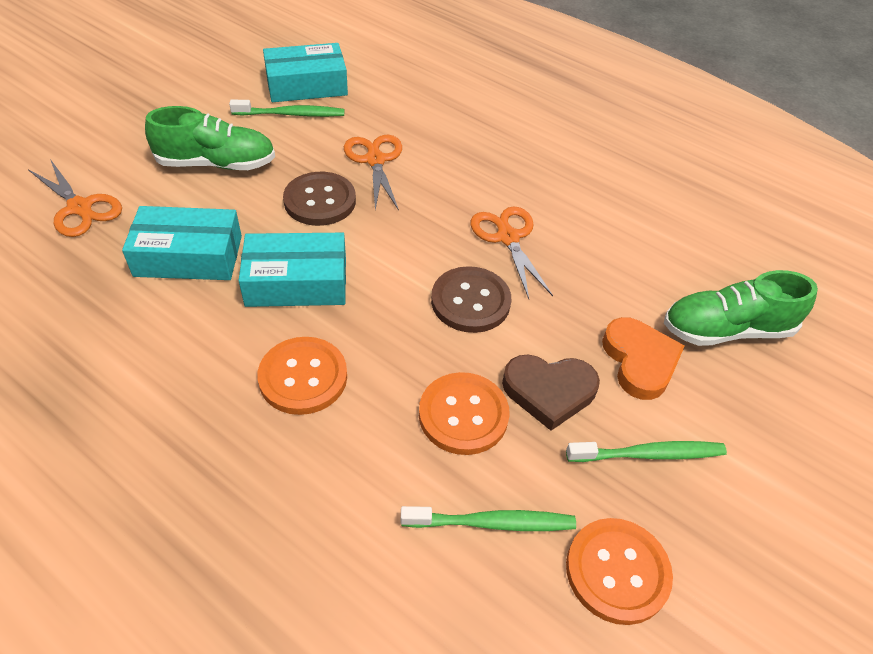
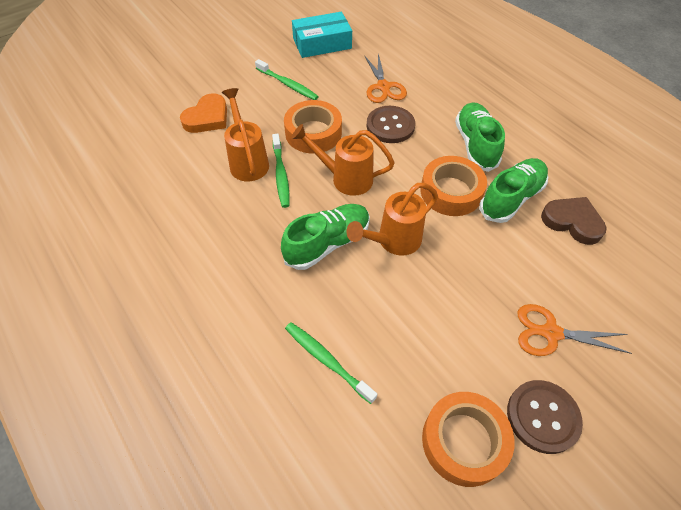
green shoe: [145,106,275,170] [664,270,818,346] = 2 -> [281,204,370,270] [455,102,505,172] [479,158,548,223] = 3
orange button: [257,337,347,415] [419,372,510,455] [566,518,673,625] = 3 -> none = 0
orange scissors: [29,159,122,237] [344,135,402,210] [470,206,553,299] = 3 -> [364,53,407,103] [518,304,632,356] = 2
orange tape: none = 0 -> [284,100,342,153] [420,156,487,216] [422,392,514,487] = 3
orange watering can: none = 0 -> [222,88,269,181] [291,124,395,196] [346,183,438,256] = 3
turquoise box: [122,206,242,280] [238,233,346,307] [263,43,348,102] = 3 -> [292,12,352,58] = 1

